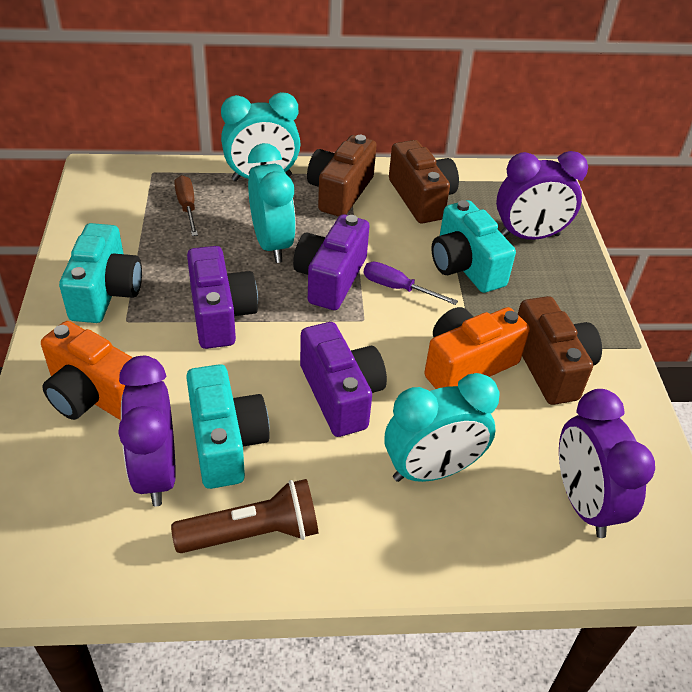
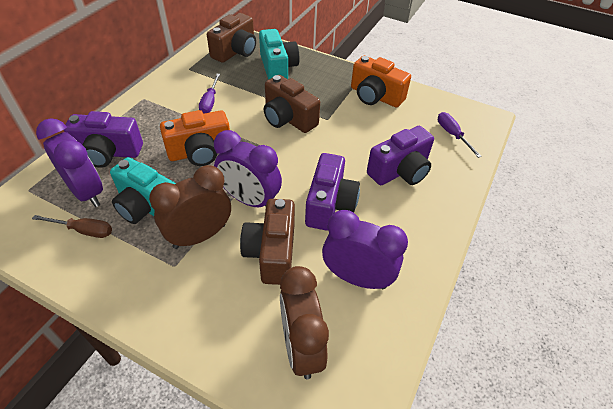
brown clock: none = 0 -> [149,165,231,249] [280,266,329,379] = 2
brown flashlight: [171,479,318,553] = 1 -> none = 0
purple screwdriver: [364,262,458,305] = 1 -> [199,74,220,114] [438,112,482,158] = 2
turquoise camera: [59,223,142,323] [186,364,270,489] [431,200,516,293] = 3 -> [110,157,176,224] [259,29,300,80] = 2
turquoise clock: [221,92,300,181] [248,143,296,263] [385,373,499,482] = 3 -> none = 0

